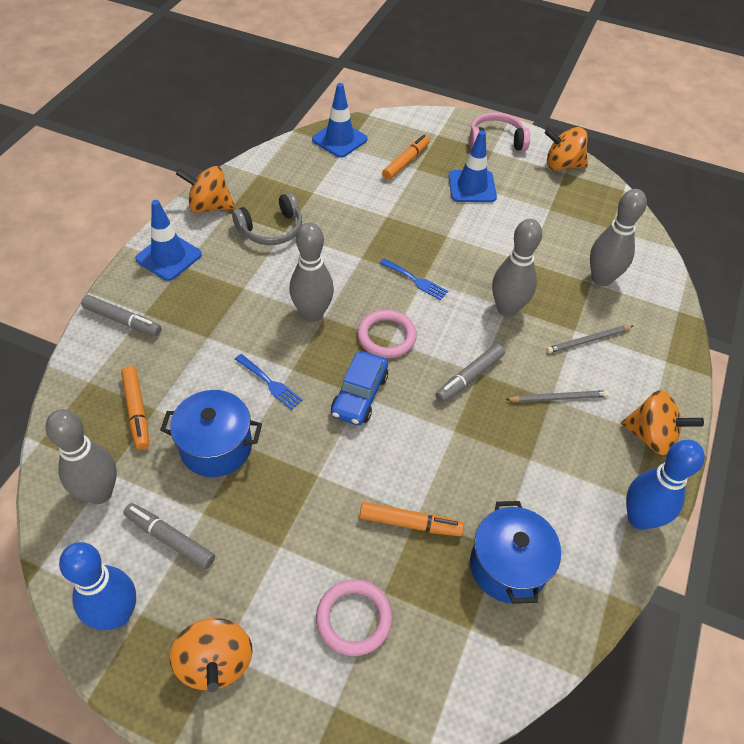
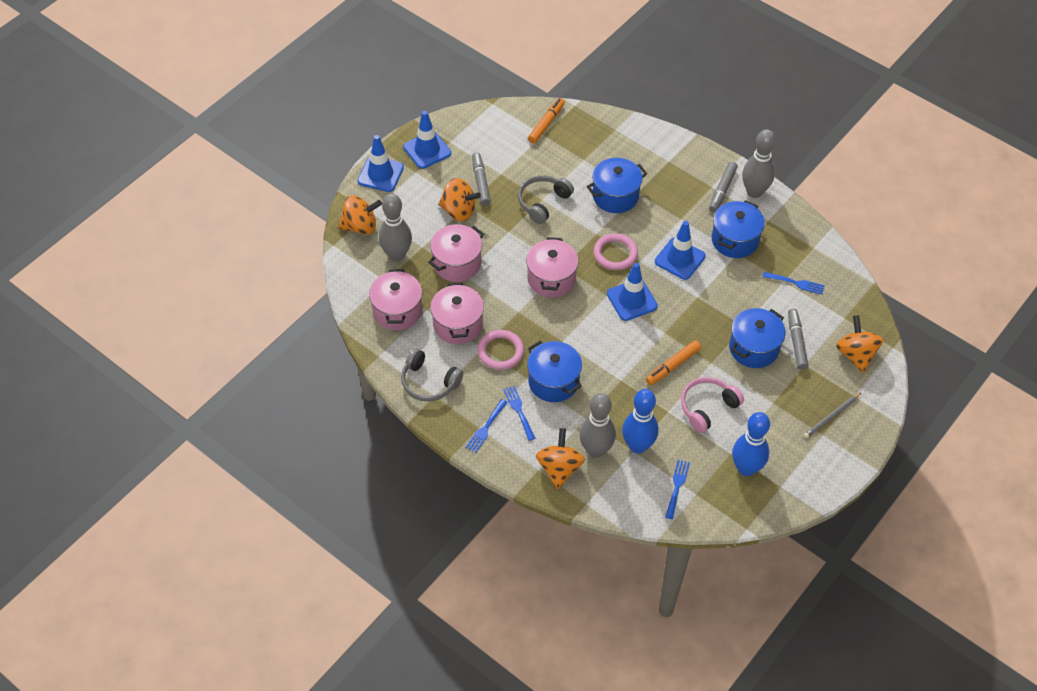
blue car: [331,351,388,425] = 1 -> none = 0
blue fork: [235,354,303,410] [380,258,448,300] = 2 -> [466,399,508,453] [503,386,535,441] [665,459,690,519] [762,272,825,295] = 4
blue pot: [160,390,262,477] [470,501,561,604] = 2 -> [527,341,582,402] [587,158,647,213] [712,200,765,258] [729,308,786,368] = 4
blue traffic cone: [135,200,202,281] [312,83,368,158] [448,131,497,202] = 3 -> [357,135,404,192] [403,111,451,169] [607,262,658,321] [655,221,706,280] = 4
grey bowling pin: [45,409,117,504] [289,222,334,322] [492,219,542,317] [590,189,647,286] = 4 -> [379,193,412,261] [579,393,616,458] [742,129,776,198] = 3
grey headphones: [232,192,302,245] = 1 -> [401,348,463,402] [518,175,574,224] = 2
grey pencil: [506,390,609,402] [546,325,633,353] = 2 -> [804,393,861,438] = 1
orange marker: [121,366,149,450] [360,502,464,536] [382,135,430,180] = 3 -> [528,98,565,144] [646,340,701,385] = 2
pink pot: none = 0 -> [369,269,422,331] [428,224,484,282] [430,282,484,344] [526,237,579,297] = 4

